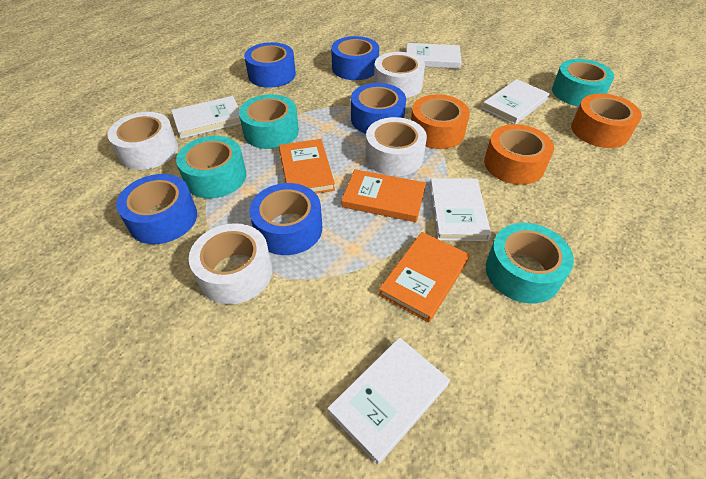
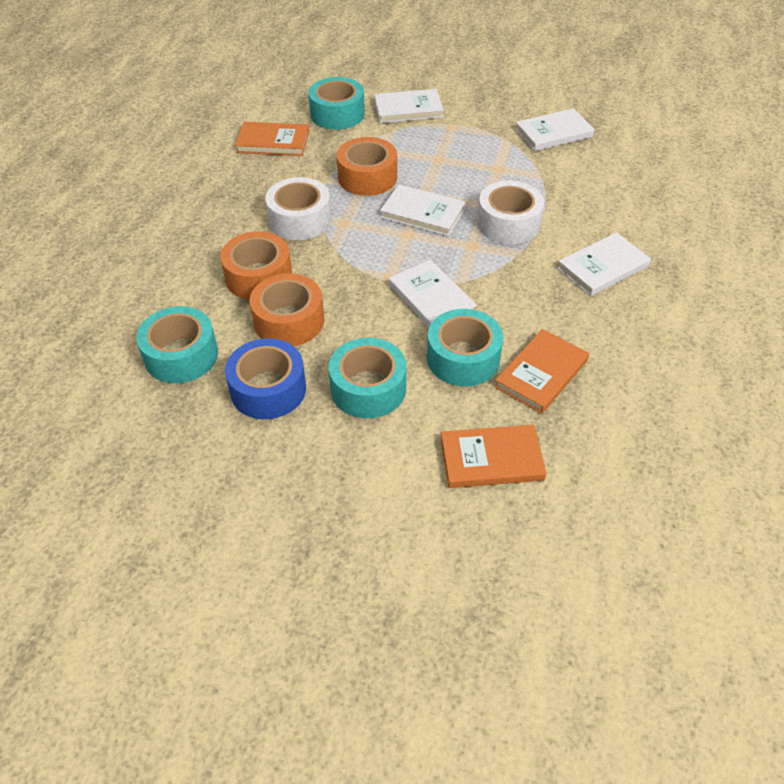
blue tape: [116,174,197,244] [244,42,296,88] [249,183,322,255] [331,36,379,80] [351,83,406,134] = 5 -> [225,339,306,419] = 1
white tape: [107,112,178,170] [189,223,272,304] [365,117,427,176] [374,52,425,98] = 4 -> [265,177,331,240] [477,181,544,244] = 2

